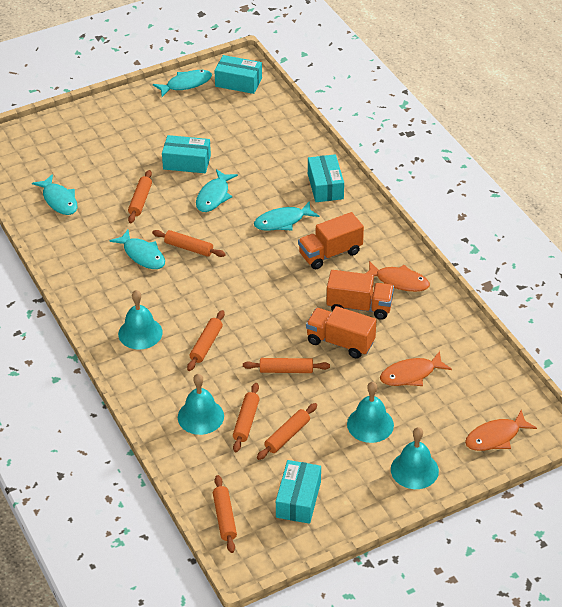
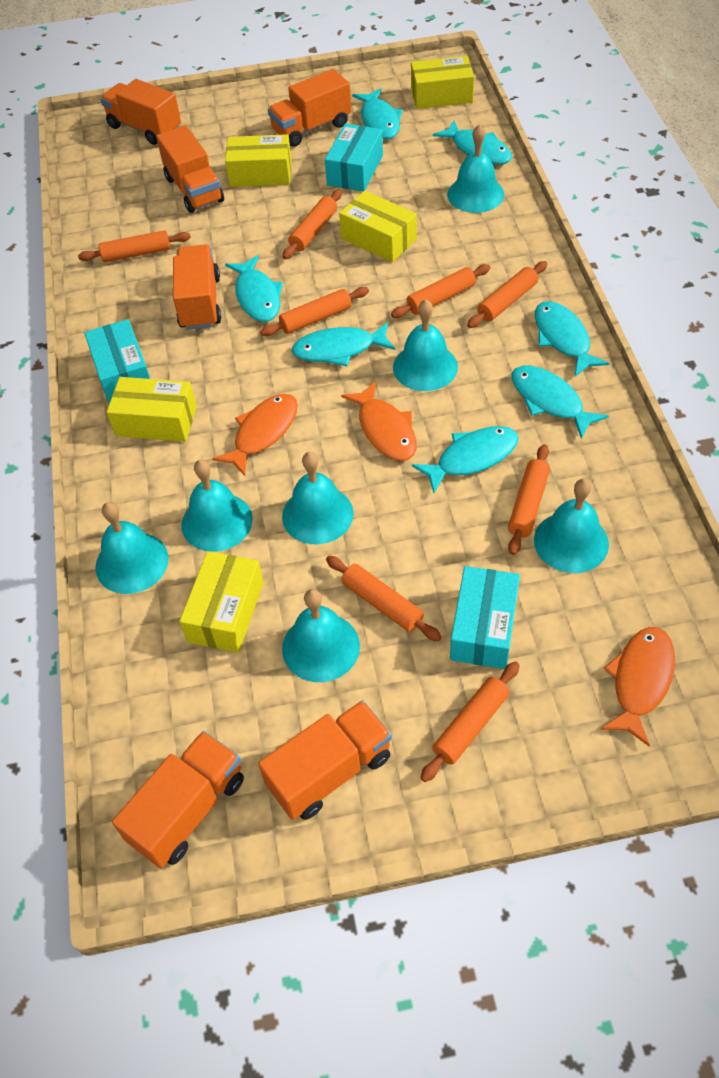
orange rolling pin: [128,170,152,223] [152,230,226,257] [187,310,225,371] [213,475,237,553] [233,383,259,452] [243,358,330,373] [257,403,317,460] = 7 -> [78,230,191,262] [260,287,369,336] [283,189,342,259] [326,556,441,641] [391,264,490,318] [421,661,520,782] [467,261,547,328] [508,444,550,555] = 8
orange truck: [298,212,364,269] [306,306,376,359] [326,270,394,320] = 3 -> [100,79,181,145] [112,731,244,868] [156,125,224,213] [173,244,221,330] [258,700,392,820] [268,69,351,147] = 6
turquoise bell: [118,290,163,350] [178,374,224,435] [347,382,394,443] [391,427,439,489] = 4 -> [95,502,168,594] [181,459,253,552] [282,452,354,544] [282,589,360,682] [393,299,458,391] [447,124,504,213] [534,479,609,573] = 7
turquoise box: [162,135,211,173] [214,55,262,94] [276,460,321,524] [308,154,344,202] = 4 -> [84,319,150,404] [325,123,383,191] [450,566,520,669] = 3
turquoise fish: [32,174,77,215] [109,230,165,269] [153,70,212,97] [196,169,238,212] [254,201,319,231] = 5 -> [225,255,283,322] [292,322,396,366] [352,88,403,139] [412,426,519,493] [433,120,512,165] [512,366,609,439] [535,301,610,377] = 7
yellow box: none = 0 -> [107,377,197,442] [179,551,264,653] [225,134,292,187] [339,191,417,262] [411,56,474,109] = 5

